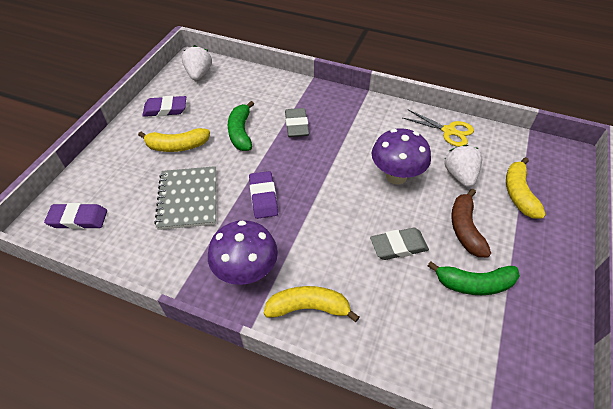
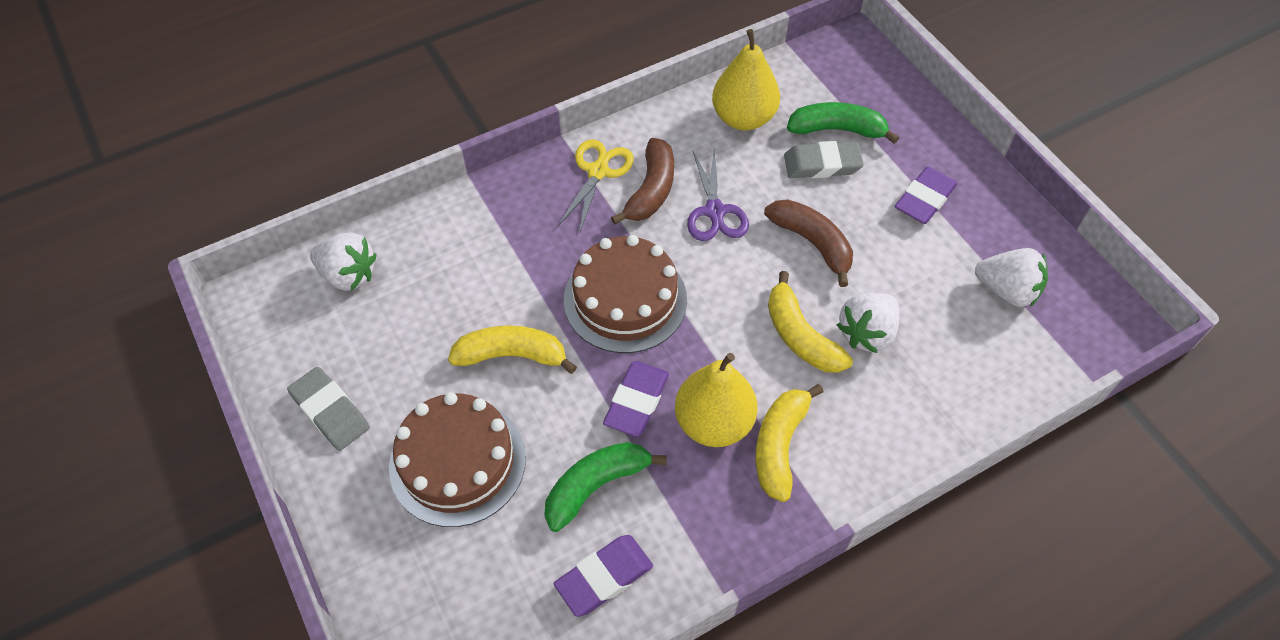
brown banana: [451,189,491,257] = 1 -> [611,138,674,225] [764,199,853,287] = 2
brown cake: none = 0 -> [389,392,526,527] [564,235,687,353] = 2
grey notebook: [154,166,216,230] = 1 -> none = 0
purple mushroom: [208,220,278,285] [371,128,431,185] = 2 -> none = 0
purple scissors: none = 0 -> [687,149,749,241] = 1
white strawberry: [182,45,212,81] [444,145,482,187] = 2 -> [310,232,377,291] [837,293,899,353] [975,248,1048,307] = 3
yellow pear: none = 0 -> [675,353,757,447] [712,29,780,131] = 2

